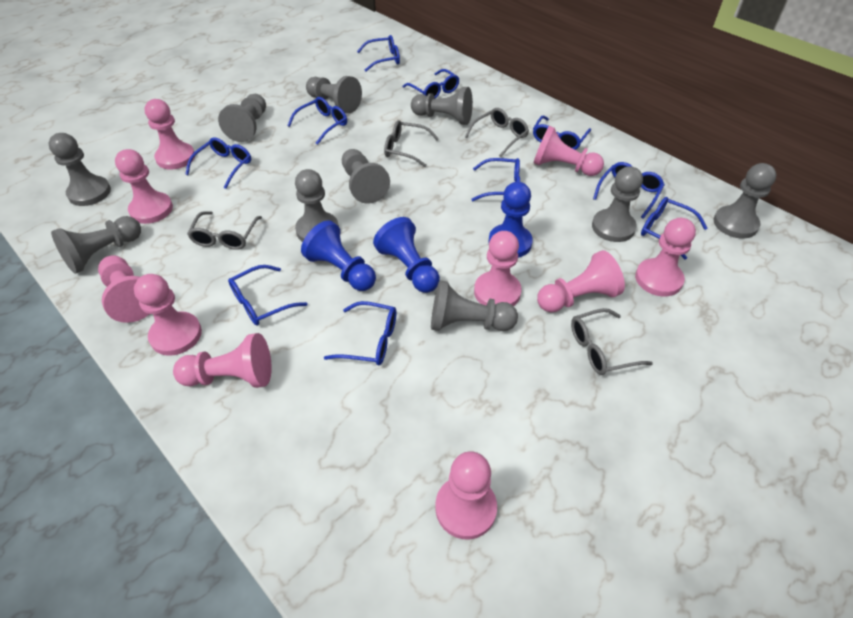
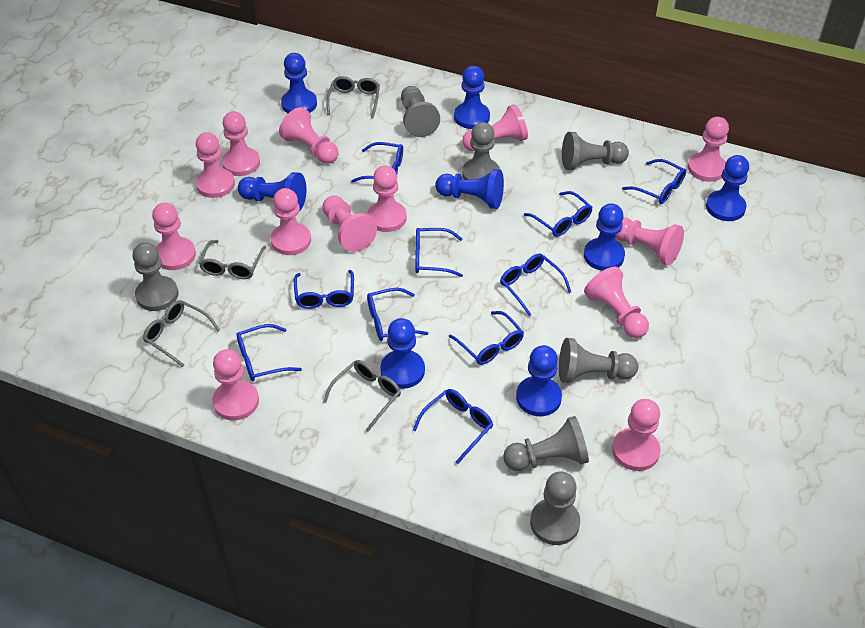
blue pawn: [301,220,376,291] [373,217,440,293] [488,182,533,258] = 3 -> [238,172,307,210] [281,53,317,113] [380,318,425,389] [435,169,504,209] [454,66,490,129] [516,345,562,416] [584,203,625,271] [706,155,749,221] = 8
grey pawn: [49,133,111,206] [51,216,141,274] [218,94,266,142] [295,169,339,242] [306,76,362,113] [342,149,390,204] [411,87,473,125] [431,280,518,331] [592,166,643,242] [714,163,776,239] = 10 -> [133,242,178,311] [401,86,440,137] [462,122,500,180] [503,416,589,471] [530,471,580,545] [559,338,638,383] [562,132,629,170] = 7
pink pawn: [98,255,149,323] [115,149,173,224] [134,274,202,356] [144,99,195,170] [173,333,272,388] [435,451,497,539] [474,231,522,306] [534,126,604,176] [537,250,625,312] [635,218,696,297] = 10 -> [152,203,196,270] [196,132,235,198] [212,349,259,420] [222,111,260,176] [271,188,311,255] [279,107,339,164] [322,195,377,252] [367,165,407,232] [462,104,528,152] [584,267,649,338] [612,399,660,471] [616,217,684,265] [688,117,729,182] = 13

